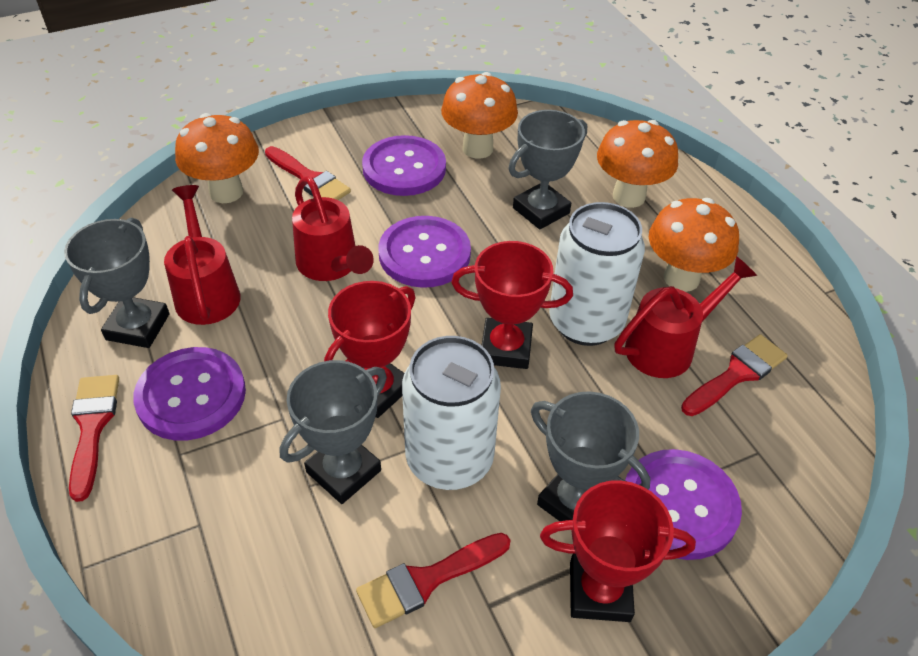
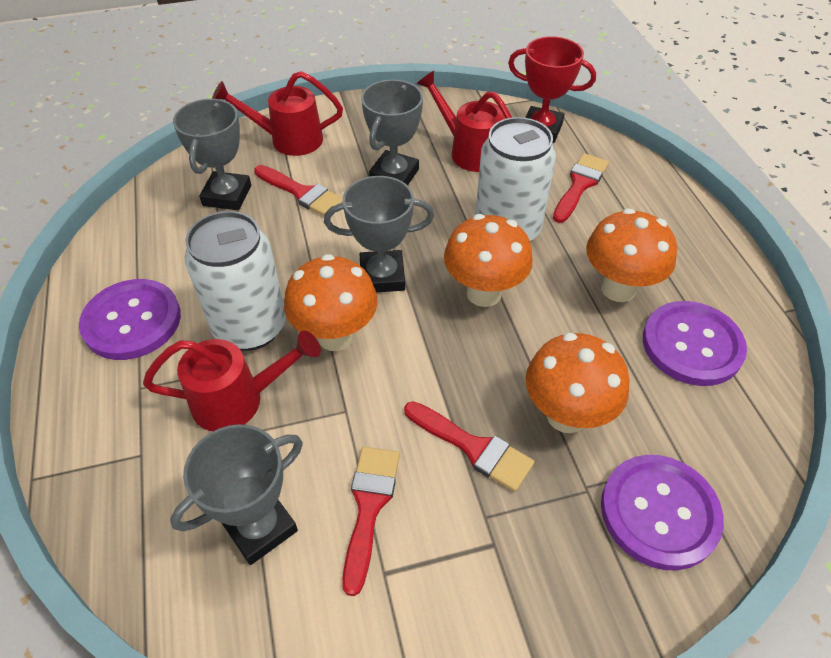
purple button: [133,347,246,440] [362,135,446,196] [378,216,471,288] [625,449,742,560] = 4 -> [79,279,181,360] [601,455,724,571] [643,301,747,386] = 3
red trophy: [324,281,416,418] [451,241,573,369] [540,480,696,622] = 3 -> [508,36,596,143] = 1

